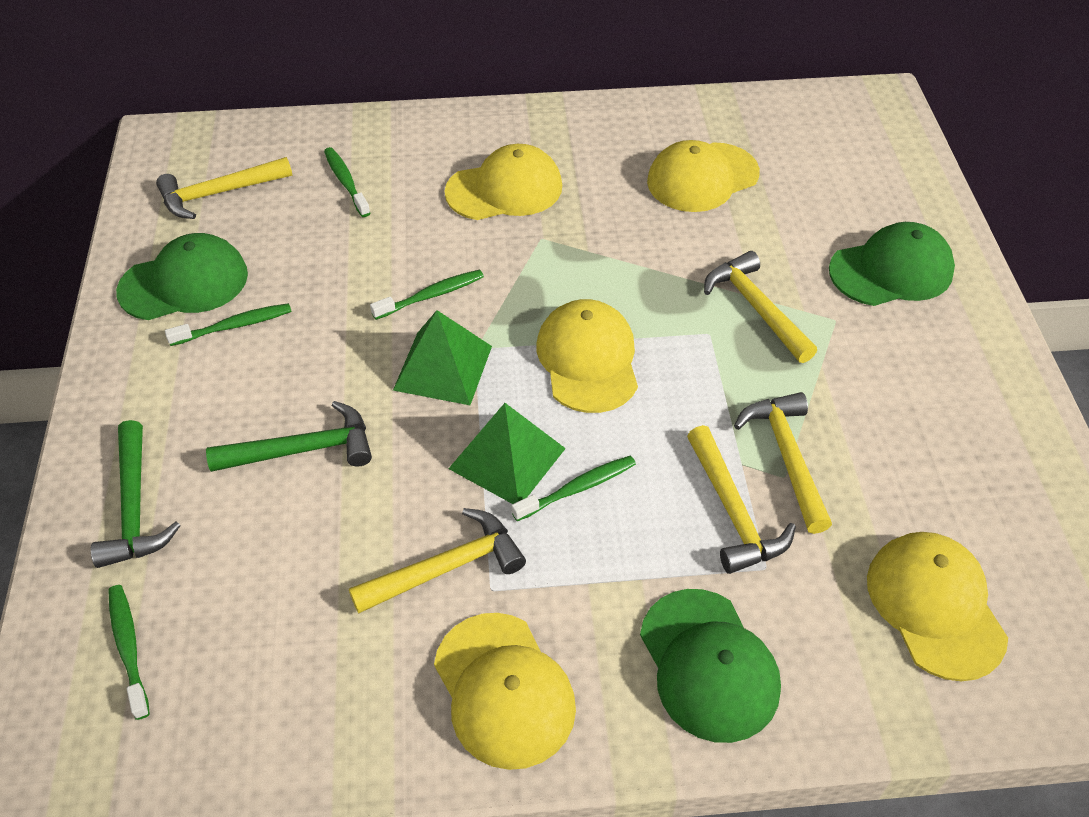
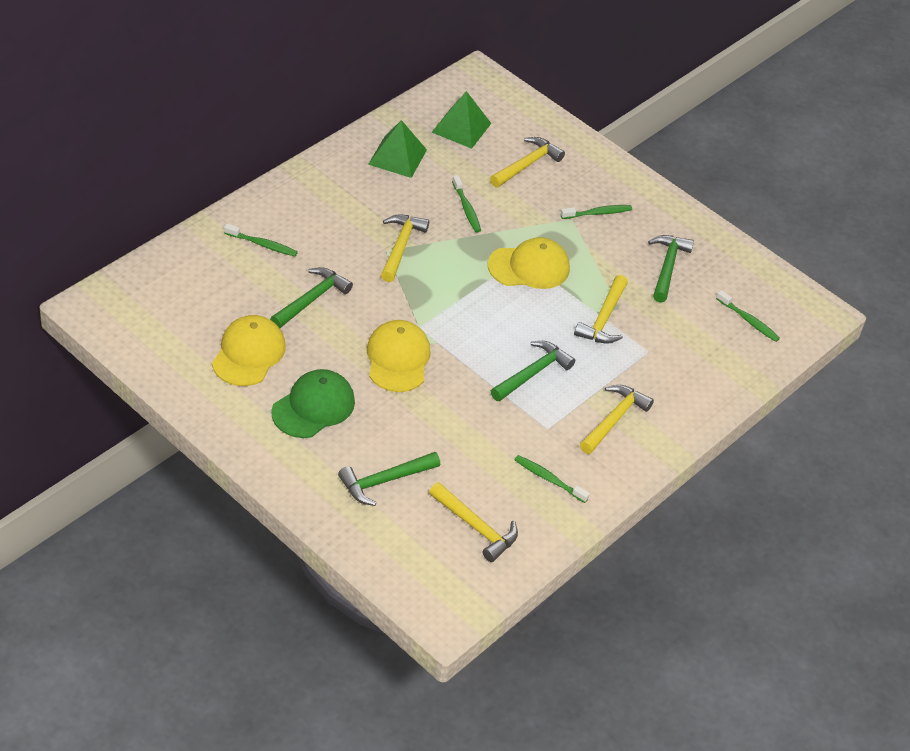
green cap: [116,233,248,320] [640,589,781,743] [829,222,955,306] = 3 -> [271,369,355,438] = 1
green hammer: [91,420,181,568] [206,401,372,472] = 2 -> [270,267,353,328] [338,452,440,506] [491,341,575,401] [648,235,694,302] = 4
yellow cap: [434,613,576,770] [445,144,562,220] [537,299,638,413] [647,140,760,212] [867,532,1008,681] = 5 -> [212,315,286,386] [367,320,431,392] [488,237,570,289] = 3

